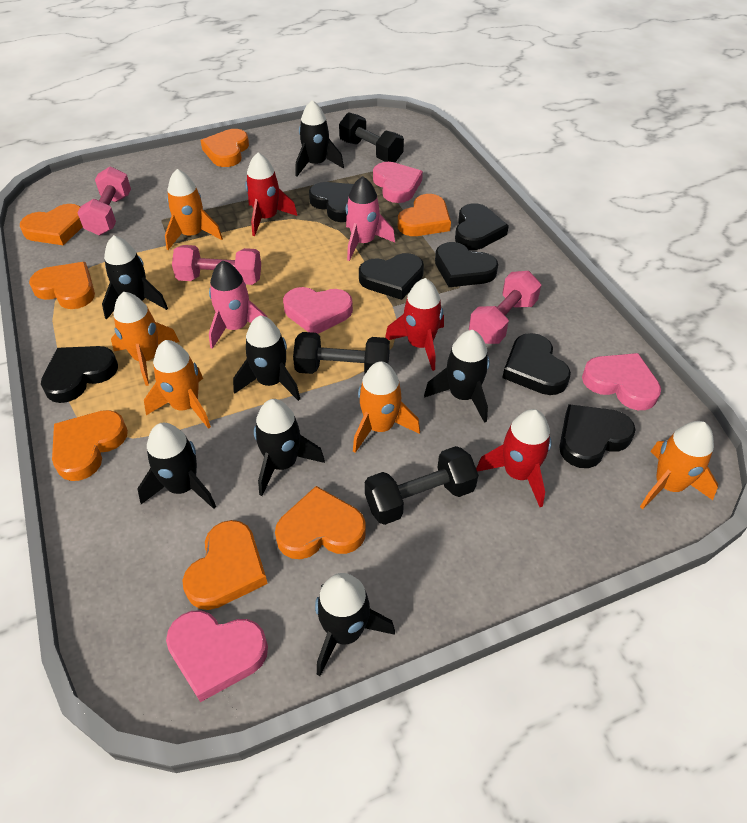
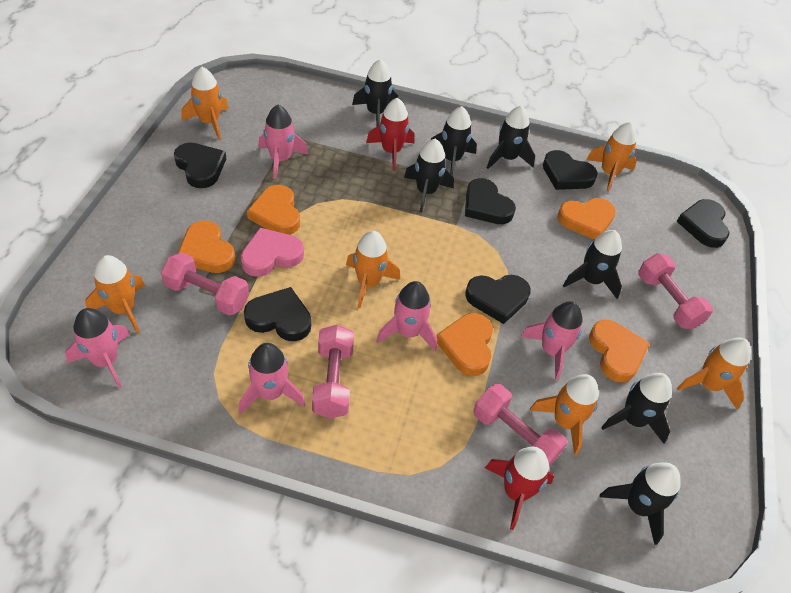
black dumbbell: [293,332,390,375] [339,112,404,163] [365,446,478,525] = 3 -> none = 0
black heart: [41,346,118,403] [309,182,354,222] [359,253,424,300] [435,242,498,287] [455,203,509,250] [502,333,571,395] [559,404,636,468] = 7 -> [174,143,226,188] [244,287,311,341] [465,178,516,224] [466,275,531,324] [543,150,598,190] [677,199,729,248] = 6
orange heart: [20,204,83,245] [29,262,95,309] [52,410,128,481] [182,520,268,610] [200,129,249,167] [275,486,366,559] [398,194,451,236] = 7 -> [177,220,235,273] [247,185,300,235] [436,313,493,376] [557,198,616,240] [589,320,650,382] = 5
orange rocket: [111,292,179,386] [144,340,211,429] [165,169,223,250] [353,361,420,453] [640,421,718,509] = 5 -> [85,255,145,334] [182,67,229,140] [346,231,400,308] [530,374,599,456] [586,122,637,192] [677,338,751,410] = 6
pink dumbbell: [78,167,131,235] [172,245,261,285] [469,271,541,344] = 3 -> [161,252,249,316] [312,325,354,419] [473,384,567,467] [638,253,713,329] = 4
pink heart: [166,610,268,702] [283,287,353,334] [373,162,423,203] [582,353,661,410] = 4 -> [241,228,304,277] = 1
pink rocket: [209,260,268,349] [346,176,395,261] = 2 -> [65,308,130,388] [239,343,305,415] [258,105,308,179] [376,281,437,351] [520,301,583,380] = 5
red rocket: [245,153,297,236] [385,278,444,371] [476,409,552,507] = 3 -> [366,98,415,171] [485,447,554,530] = 2

